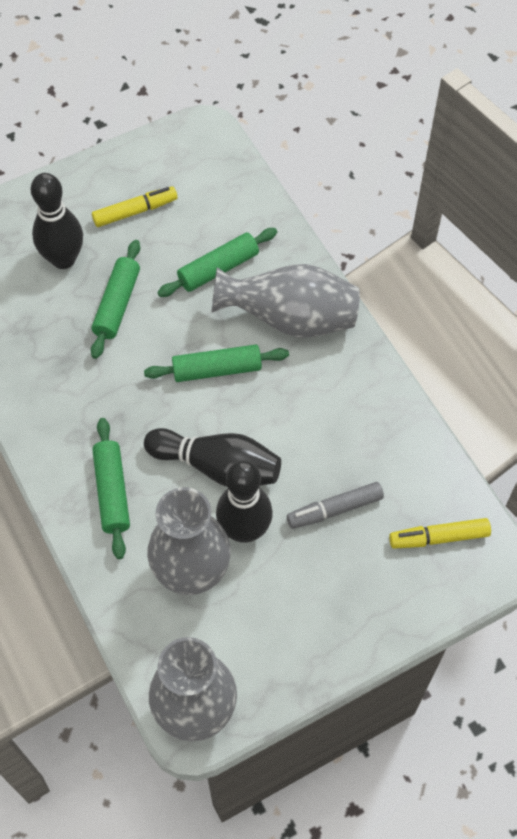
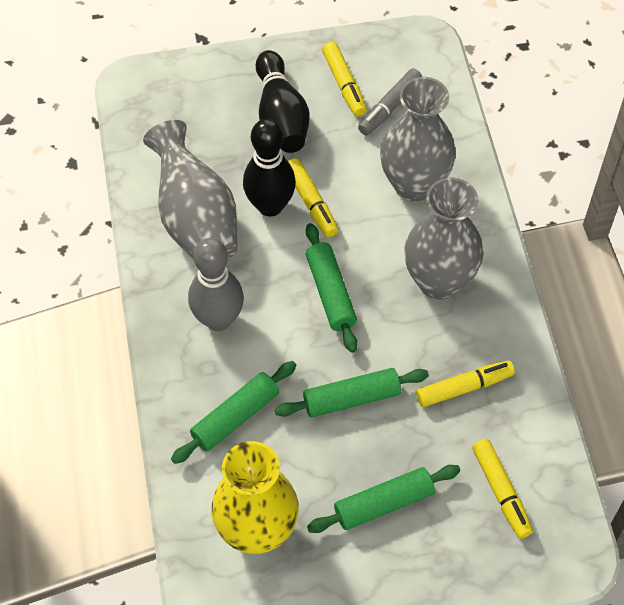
black bowling pin: [31,173,83,269] [144,428,281,487] [216,461,273,543] = 3 -> [243,119,296,217] [256,50,310,153] = 2
grey bowling pin: none = 0 -> [188,238,244,331] = 1
yellow marker: [92,186,177,227] [389,518,491,549] = 2 -> [288,158,339,238] [322,42,367,117] [416,360,515,407] [472,439,533,539] = 4
yellow vase: none = 0 -> [211,441,299,554] = 1

